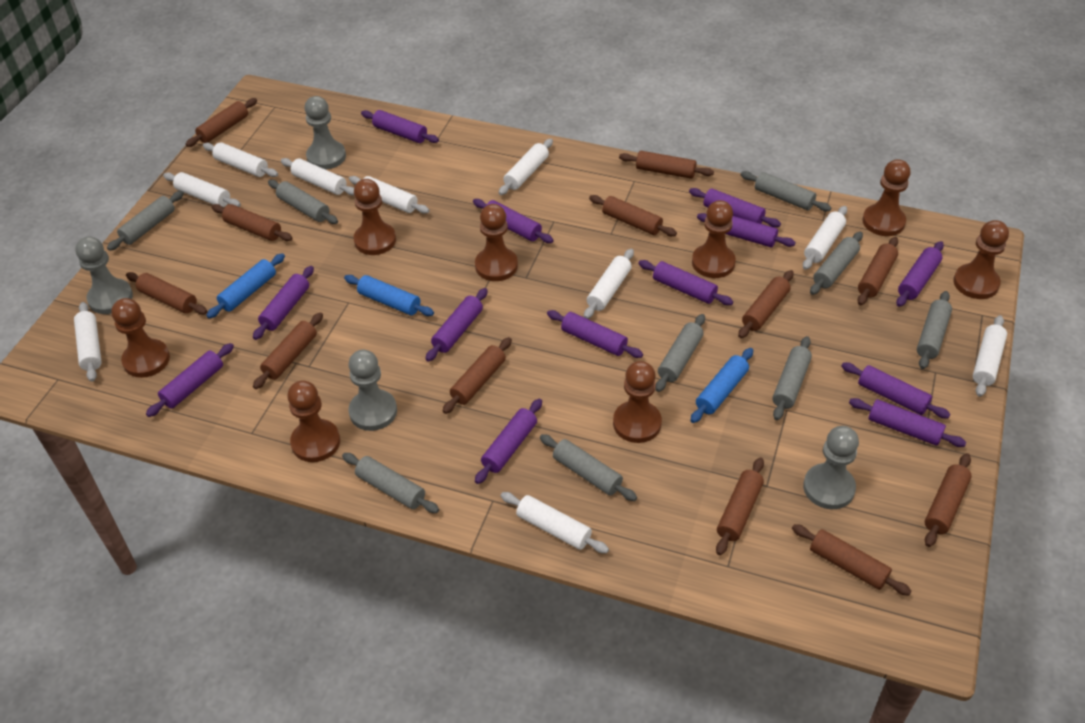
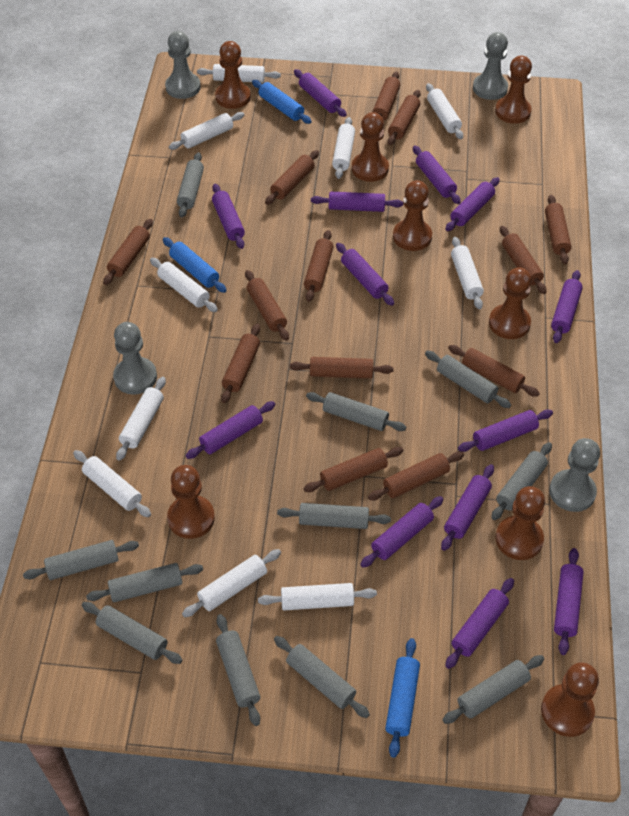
brown rolling pin: [126,272,208,315] [186,98,257,147] [212,204,293,241] [253,312,323,389] [443,337,512,414] [589,195,677,236] [619,151,714,179] [716,457,764,555] [738,270,794,338] [792,524,912,596] [857,237,898,305] [925,453,972,547] = 12 -> [103,219,153,285] [221,324,260,403] [245,270,289,341] [265,150,319,205] [290,357,394,379] [303,447,403,492] [304,230,334,302] [368,451,464,500] [372,71,400,121] [388,90,421,145] [448,345,540,397] [500,226,547,294] [545,195,572,264] = 13
grey rolling pin: [107,191,184,251] [268,180,338,224] [342,453,439,513] [540,434,637,501] [655,314,705,392] [741,171,831,211] [772,336,812,420] [810,232,863,295] [917,291,952,369] = 9 -> [23,540,139,580] [82,602,183,664] [86,563,203,602] [177,152,204,218] [216,614,260,726] [274,636,370,718] [277,503,391,529] [306,392,406,431] [425,351,511,408] [443,655,544,724] [491,442,552,520] = 11

